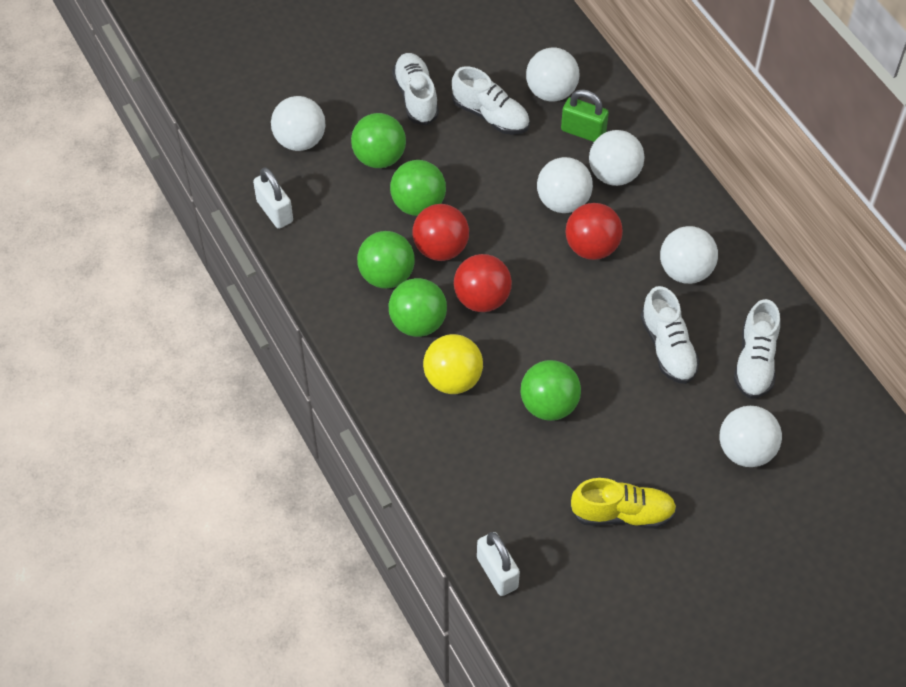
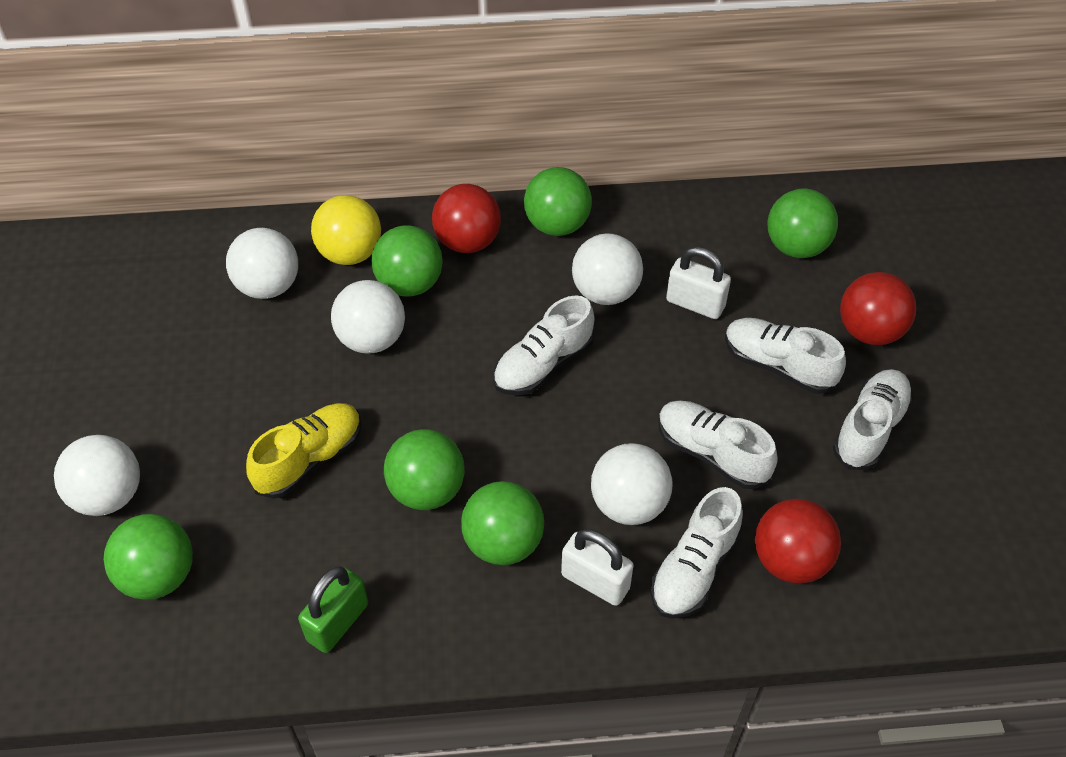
green ball: [351,113,406,168] [357,231,415,289] [389,278,447,337] [390,160,446,216] [520,360,581,421] = 5 -> [104,514,193,600] [371,225,443,297] [384,429,465,510] [461,481,544,565] [524,167,592,236] [767,189,838,258] = 6
white ball: [271,96,326,151] [526,47,579,102] [537,157,593,213] [589,130,645,186] [660,226,718,284] [720,406,782,467] = 6 -> [54,435,140,516] [226,228,298,299] [331,280,405,354] [572,233,643,305] [591,443,672,525] = 5
white shoe: [392,53,439,125] [452,66,530,135] [640,286,700,384] [734,299,780,399] = 4 -> [493,295,595,396] [651,487,743,619] [658,401,778,489] [725,318,846,394] [833,369,913,470] = 5

